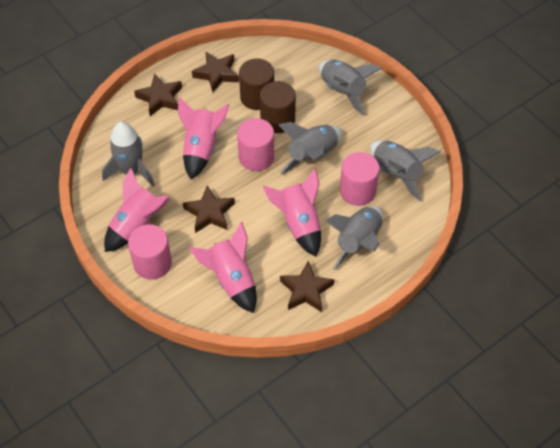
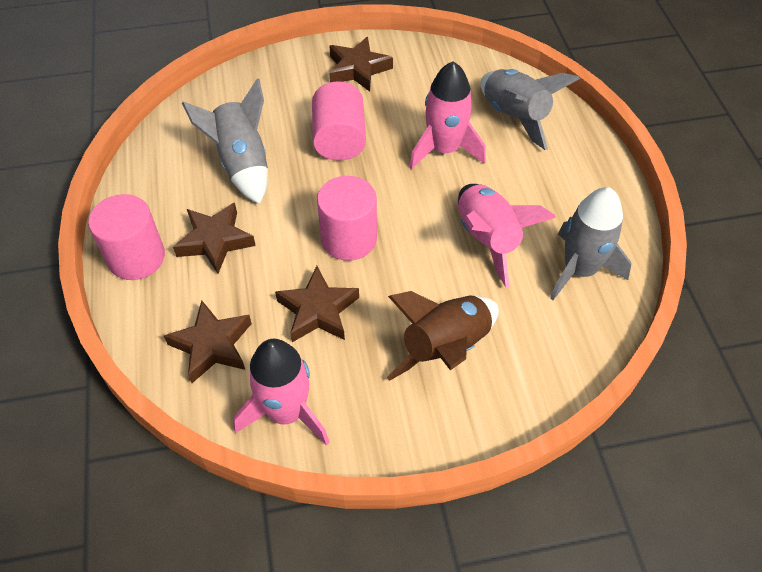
brown cylinder: [239,58,274,110] [260,81,296,133] = 2 -> none = 0
brown rocket: none = 0 -> [387,291,499,381] = 1
grey rocket: [102,122,155,186] [279,122,342,175] [319,60,383,115] [325,206,383,270] [370,140,441,201] = 5 -> [182,78,268,204] [480,69,580,150] [550,187,631,300] = 3
pink rocket: [104,168,170,252] [178,97,229,179] [190,222,257,313] [262,168,321,257] = 4 -> [233,339,329,446] [410,61,486,169] [458,184,556,287] = 3

